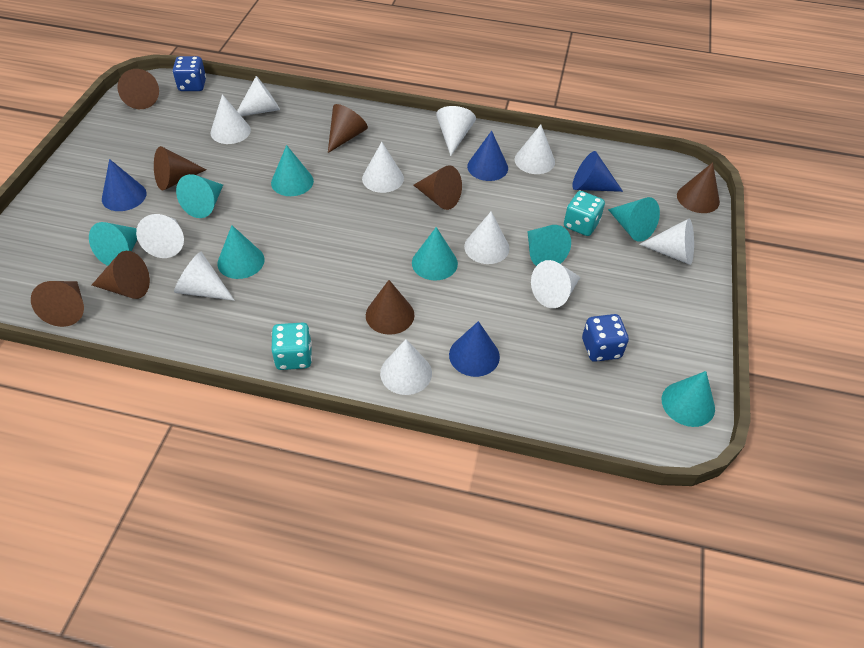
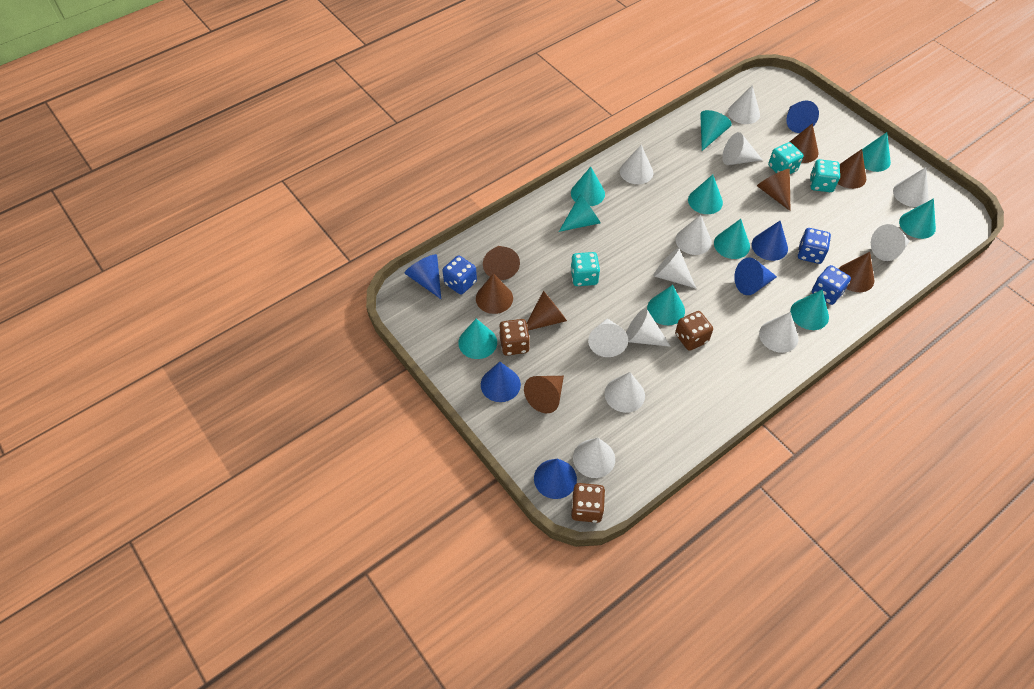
blue cone: [102,159,147,211] [449,321,500,377] [467,131,508,181] [572,151,623,192] = 4 -> [405,254,441,299] [481,362,521,402] [534,459,577,499] [734,257,777,295] [752,220,788,261] [786,101,819,133] = 6
blue dice: [173,56,206,91] [582,314,629,362] = 2 -> [442,256,477,295] [798,228,831,264] [812,265,851,305] = 3
brown dice: none = 0 -> [499,319,530,356] [571,483,605,523] [675,311,713,351] = 3
turquoise cone: [89,222,137,266] [176,174,223,218] [217,225,265,279] [271,145,314,196] [412,227,458,281] [527,225,571,266] [608,197,660,242] [662,371,715,427] = 8 -> [458,319,497,359] [559,194,601,232] [571,167,605,206] [647,285,685,325] [688,175,723,214] [700,110,732,151] [714,219,750,259] [790,290,829,330] [862,132,891,172] [899,198,936,239] = 10
turquoise dice: [271,322,312,370] [564,191,605,236] = 2 -> [570,252,600,286] [768,142,803,174] [810,159,840,192] = 3
white cone: [136,214,184,258] [174,252,235,301] [210,94,251,144] [237,76,280,116] [362,142,404,193] [380,339,432,395] [436,106,476,156] [464,212,509,264] [514,124,555,174] [531,260,580,308] [639,219,694,265] = 11 -> [573,438,615,478] [588,318,628,357] [605,372,645,413] [620,145,653,184] [626,308,671,347] [653,248,696,288] [676,215,712,255] [723,132,762,165] [728,85,760,124] [759,312,798,353] [871,224,910,261] [893,167,929,207] = 12

